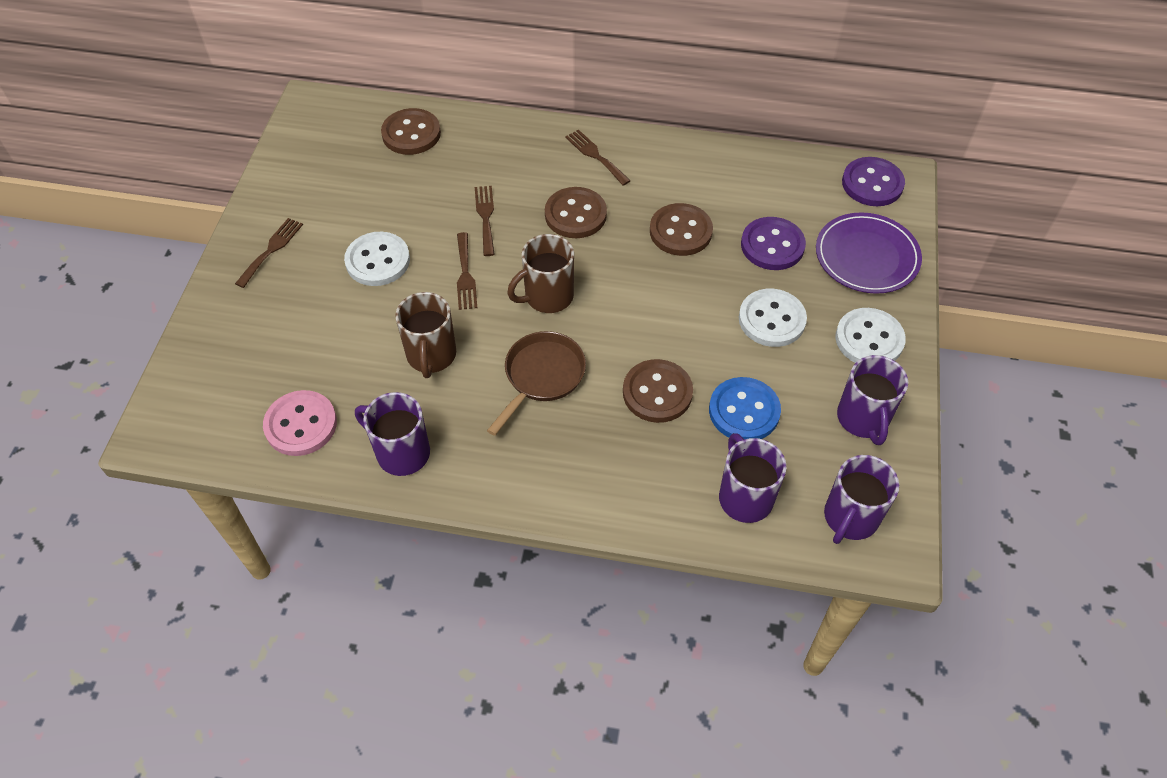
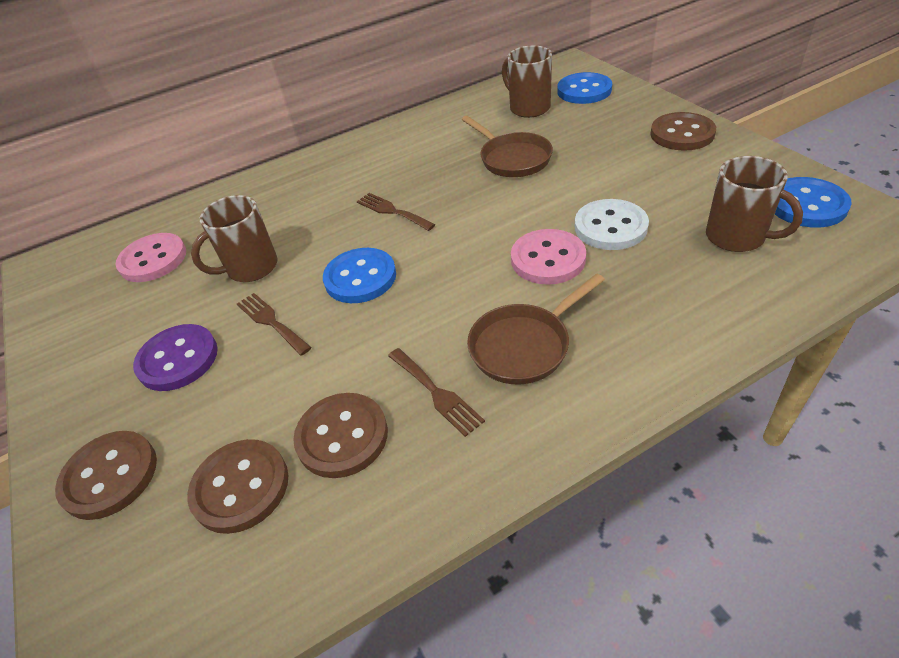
blue button: [709,377,781,439] = 1 -> [323,248,396,303] [557,72,612,104] [775,177,852,227] = 3
brown fork: [235,218,303,288] [457,232,477,310] [475,186,495,256] [565,129,631,186] = 4 -> [237,293,312,356] [357,193,436,231] [388,348,485,437] = 3
brown mug: [395,292,456,378] [507,234,574,313] = 2 -> [191,195,278,282] [502,45,552,118] [706,156,803,252] = 3
brown pan: [487,331,586,436] = 1 -> [462,116,553,177] [467,273,605,384] = 2
pink button: [263,390,337,456] = 1 -> [116,233,186,282] [511,229,586,285] = 2
purple button: [741,217,806,270] [842,157,905,206] = 2 -> [133,324,218,391] = 1
purple mug: [355,392,430,476] [719,433,787,523] [824,455,899,544] [837,355,908,445] = 4 -> none = 0
purple plate: [816,212,922,294] = 1 -> none = 0
white button: [344,232,410,286] [739,289,807,347] [835,308,906,363] = 3 -> [575,199,649,250] = 1

